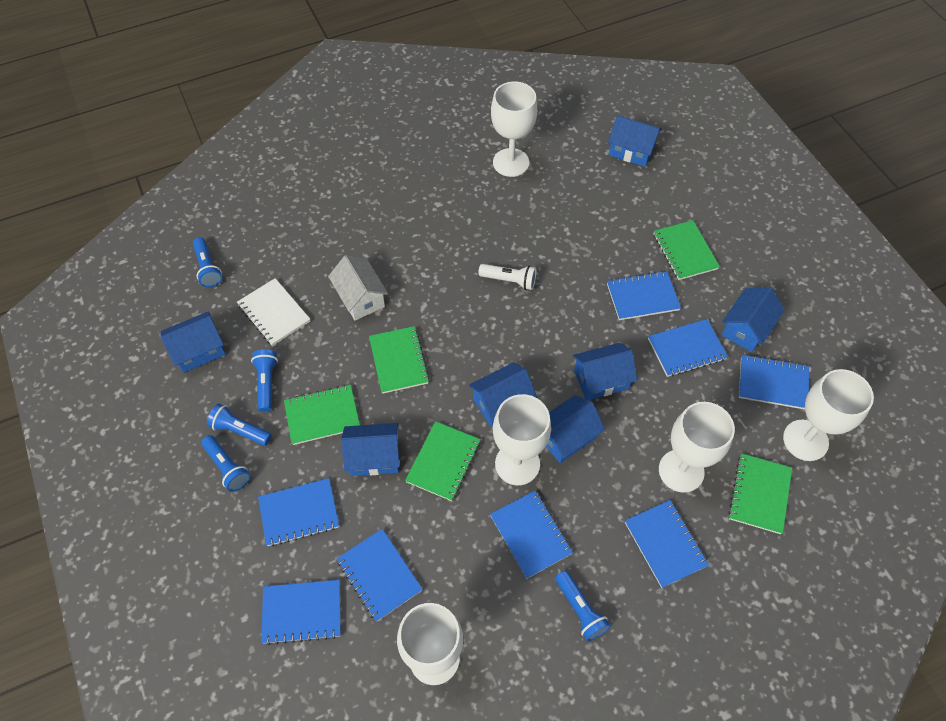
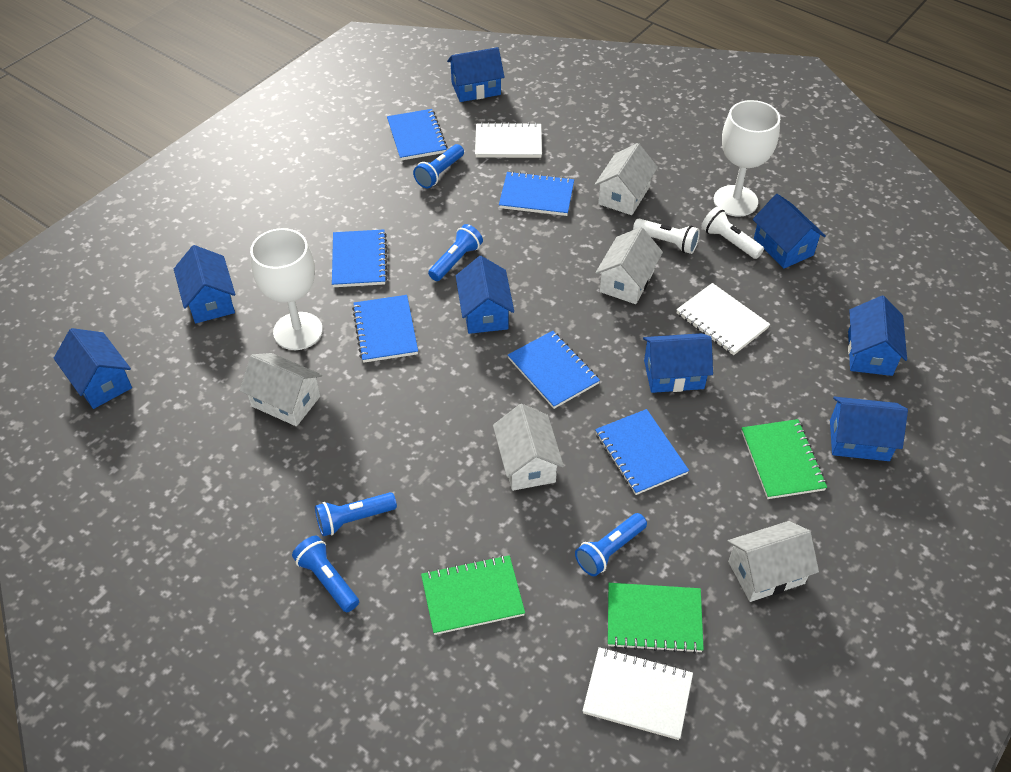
blue house: [161,311,226,373] [341,423,400,476] [469,363,537,427] [546,395,605,463] [573,343,637,400] [608,115,662,167] [721,287,785,352] = 7 -> [54,328,132,409] [174,245,235,323] [447,47,505,102] [456,256,514,334] [643,333,713,393] [753,194,826,269] [830,397,908,461] [848,296,907,376] = 8
blue notebook: [258,478,339,546] [261,580,341,645] [337,529,423,622] [490,491,573,579] [607,271,681,320] [625,500,709,588] [648,319,728,377] [739,354,809,409] = 8 -> [332,229,388,287] [352,295,418,363] [387,109,447,161] [499,171,574,216] [508,331,600,409] [595,409,689,495] = 6
green notebook: [284,385,360,445] [369,326,430,394] [405,421,481,501] [654,220,720,280] [728,453,792,534] = 5 -> [421,555,525,635] [608,583,704,654] [741,419,827,499] = 3
white flashlight: [478,264,536,290] = 1 -> [633,219,700,254] [701,207,764,259] = 2
white goblet: [397,603,463,685] [491,82,537,177] [493,394,551,485] [659,402,735,493] [783,369,874,461] = 5 -> [250,228,323,350] [714,100,780,217] = 2
white house: [328,255,388,321] = 1 -> [240,353,322,426] [493,404,564,491] [594,143,658,215] [595,227,663,304] [728,521,819,602] = 5
white notebook: [237,278,310,346] = 1 -> [475,122,542,158] [582,647,693,740] [676,283,770,355] = 3

